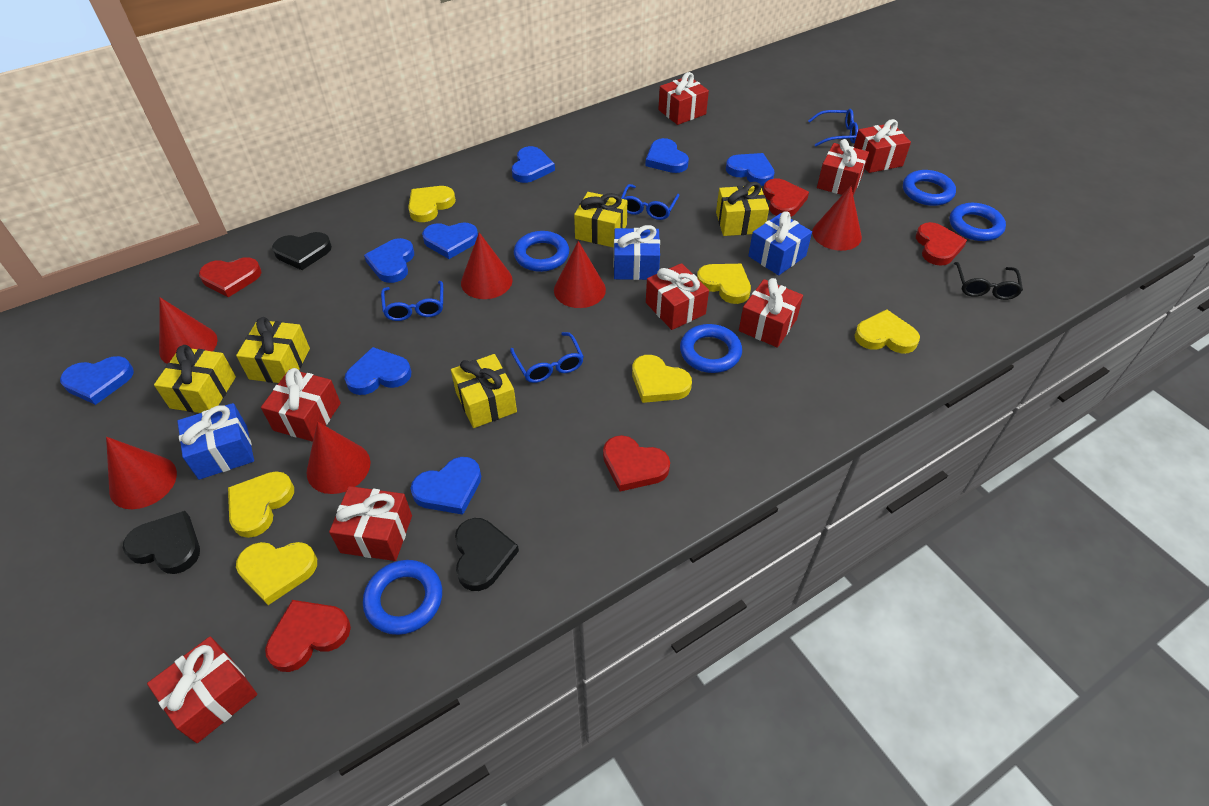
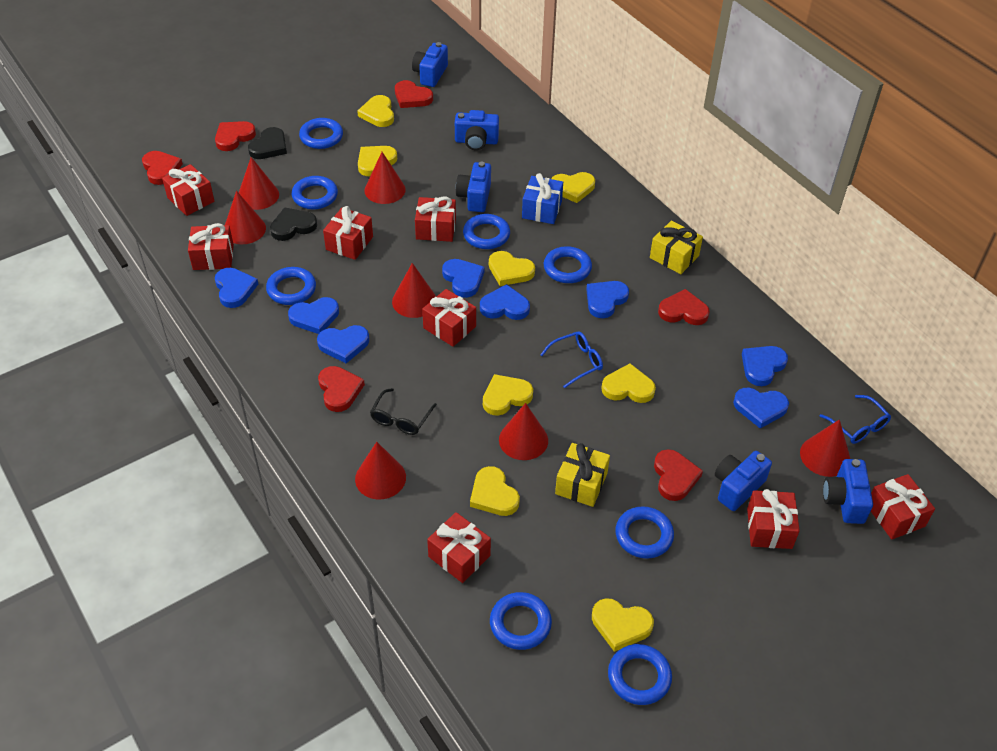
black heart: [123,511,200,574] [272,232,332,270] [455,518,519,591] = 3 -> [248,127,287,159] [270,207,317,241] = 2
blue camera: none = 0 -> [412,42,448,87] [455,110,499,150] [456,161,491,212] [715,451,772,511] [823,459,873,524] = 5
blue gift: [177,403,254,480] [614,225,660,280] [748,211,812,275] = 3 -> [522,173,563,224] = 1
blue glasses: [381,281,443,321] [510,332,584,383] [621,184,680,220] [808,109,858,146] = 4 -> [540,331,603,388] [820,395,891,444] = 2
blue ring: [363,560,442,635] [514,231,569,272] [680,324,742,373] [903,170,956,206] [949,203,1006,241] = 5 -> [266,267,316,305] [292,176,338,210] [299,118,343,149] [463,214,510,249] [490,592,552,650] [544,246,592,283] [608,644,672,705] [615,506,674,559] = 8
red cone: [106,437,177,509] [159,297,218,364] [306,422,370,494] [461,232,513,299] [554,241,606,308] [812,186,862,251] = 6 -> [225,191,266,244] [239,157,279,210] [355,442,406,499] [364,152,406,204] [392,263,436,318] [499,403,548,460] [800,419,850,477] = 7
red heart: [199,257,261,297] [265,600,351,672] [603,435,670,491] [763,178,809,217] [916,222,967,266] = 5 -> [142,151,183,185] [215,121,256,151] [318,366,365,412] [395,80,433,108] [654,449,703,501] [658,289,710,325] = 6
yellow gift: [154,345,236,413] [236,317,310,383] [451,354,517,428] [574,192,628,248] [716,182,769,236] = 5 -> [555,443,610,507] [650,220,703,274] = 2
yellow heart: [228,471,294,538] [236,542,317,605] [408,186,456,222] [632,355,692,403] [697,264,751,304] [854,309,920,353] = 6 -> [357,95,394,127] [358,146,397,176] [470,466,520,516] [483,374,533,416] [489,251,535,286] [551,172,595,203] [592,598,654,652] [601,364,656,403] = 8

